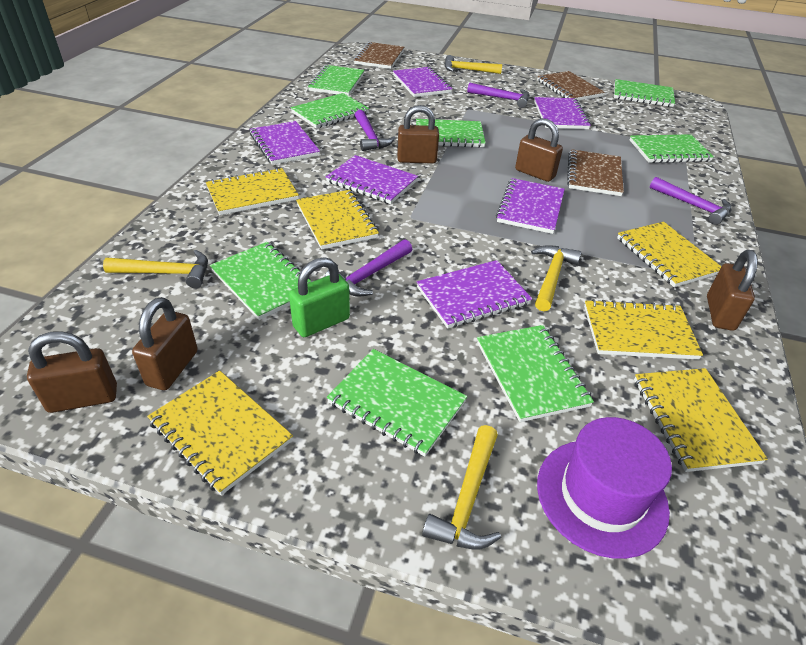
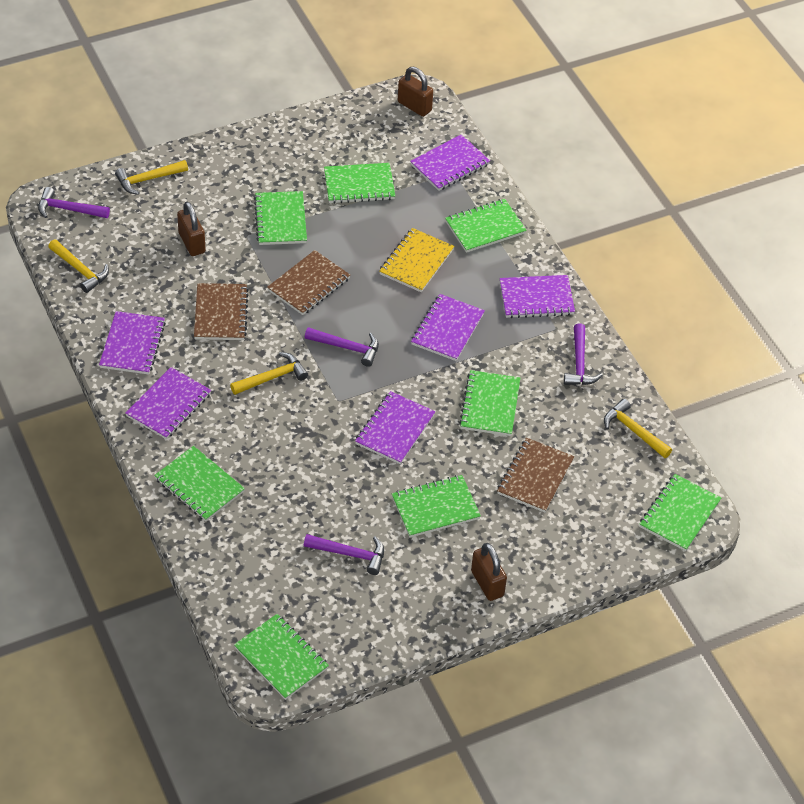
brown padlock: [27,331,117,413] [132,297,198,390] [397,105,439,164] [515,118,563,182] [707,250,758,331] = 5 -> [177,202,206,256] [398,67,433,117] [471,543,507,601] = 3
green padlock: [289,257,350,337] = 1 -> none = 0
purple hat: [537,417,672,559] = 1 -> none = 0
yellow notebook: [147,370,293,495] [206,168,299,215] [296,190,379,250] [584,299,703,360] [617,222,721,287] [634,368,768,472] = 6 -> [379,228,454,292] = 1

